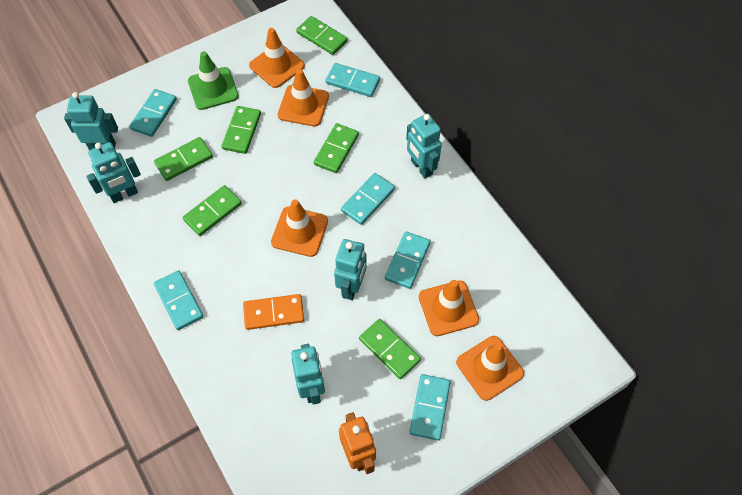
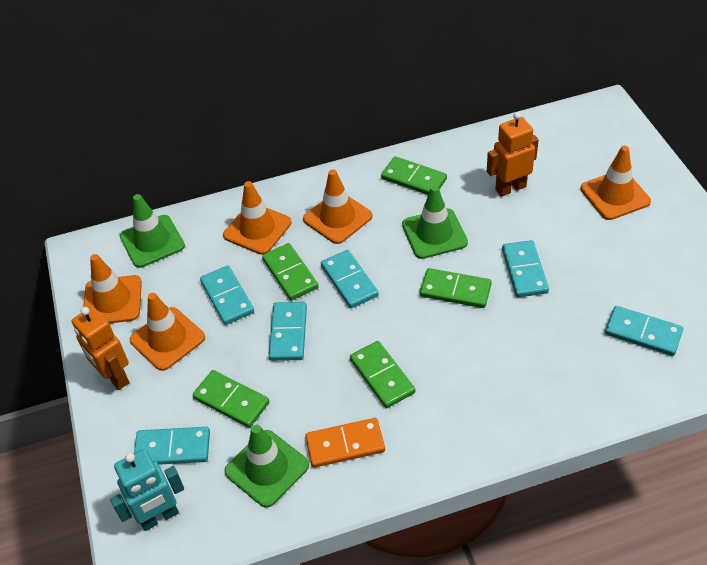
green domino: [154,137,213,181] [183,185,242,236] [221,106,261,154] [296,16,348,55] [314,123,359,173] [359,319,421,379] = 6 -> [193,370,270,428] [262,243,319,301] [350,341,415,408] [381,156,447,195] [420,268,492,308] = 5
green traffic cone: [188,51,239,110] = 1 -> [120,194,185,268] [224,425,309,508] [402,185,468,259] = 3
orange robot: [339,412,376,474] = 1 -> [72,307,129,390] [487,112,539,197] = 2
turquoise robot: [64,92,118,150] [86,142,141,203] [291,344,325,405] [334,239,367,300] [406,114,442,178] = 5 -> [110,449,184,531] = 1

